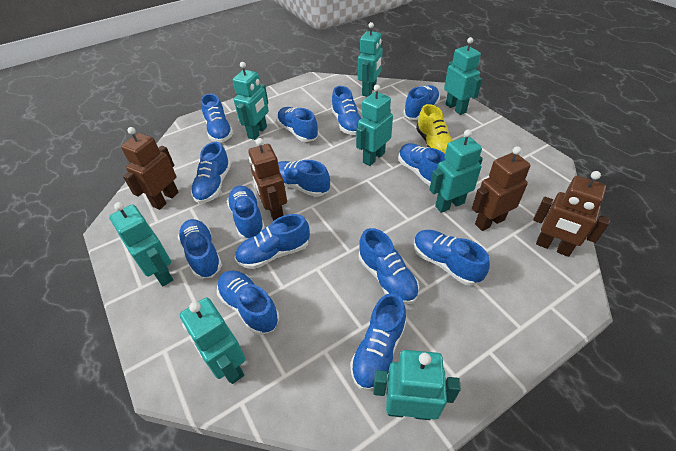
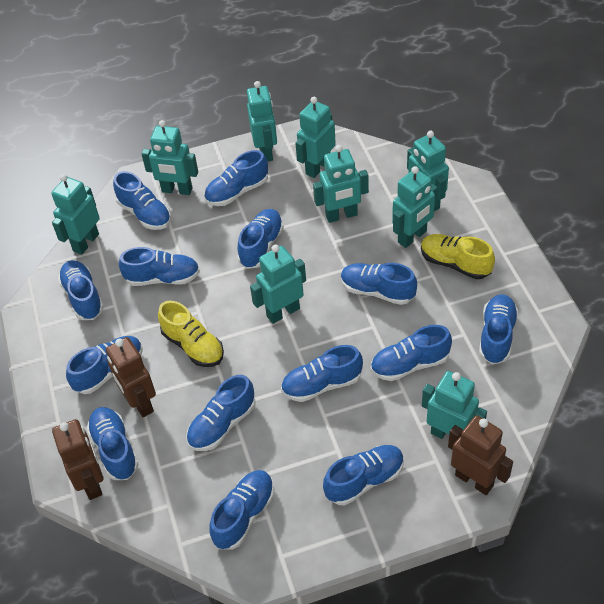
brown robot: [121,127,179,210] [248,138,287,221] [472,146,531,231] [533,171,610,257] = 4 -> [52,419,103,500] [106,337,156,417] [448,415,513,495] = 3
turquoise robot: [109,202,173,287] [180,297,246,384] [232,62,269,140] [356,84,393,166] [358,22,383,97] [373,350,461,420] [429,129,483,213] [444,37,482,115] = 8 -> [51,174,100,255] [142,120,198,195] [247,81,277,161] [250,245,306,324] [295,97,336,178] [313,145,369,223] [392,166,438,248] [407,131,449,211] [422,371,487,439] = 9
yellow shoe: [416,104,453,153] = 1 -> [158,301,224,367] [421,234,495,279] = 2

